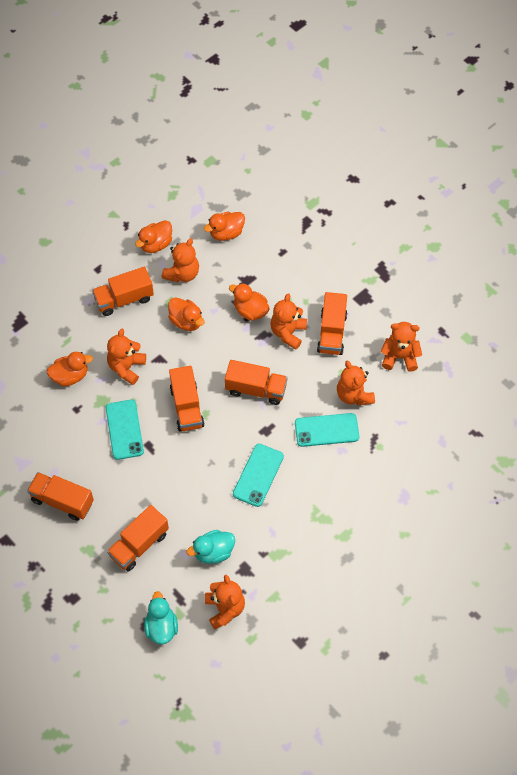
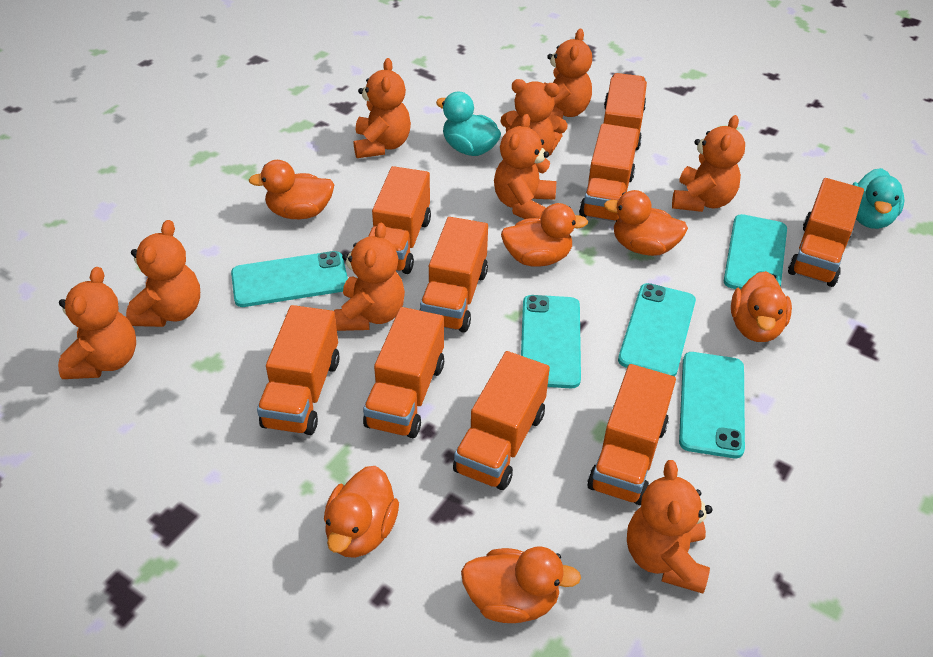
orange duck: [47,352,93,386] [135,220,172,253] [168,297,205,331] [204,212,245,241] [229,283,270,321] = 5 -> [249,160,334,219] [324,466,399,558] [461,546,581,623] [501,203,588,267] [604,190,688,256] [731,271,792,342] = 6
orange teddy bear: [107,329,146,385] [162,238,199,283] [205,575,245,629] [270,293,307,349] [337,361,375,406] [381,322,422,372] = 6 -> [58,267,136,379] [126,220,200,327] [334,223,405,331] [354,58,411,158] [494,114,556,219] [500,79,568,156] [544,29,592,119] [627,460,712,594] [672,115,745,212] = 9
orange truck: [27,472,94,521] [92,267,154,316] [107,505,169,571] [169,366,205,431] [225,360,288,405] [317,292,347,355] = 6 -> [257,305,340,435] [363,307,444,438] [368,166,431,274] [419,217,488,333] [453,351,550,490] [579,124,639,222] [587,364,676,505] [603,73,647,151] [788,178,864,287] = 9
turquoise phone: [106,400,144,460] [233,444,284,507] [295,413,359,447] = 3 -> [231,251,348,307] [521,295,581,388] [618,283,696,377] [679,352,745,458] [724,214,787,290] = 5

